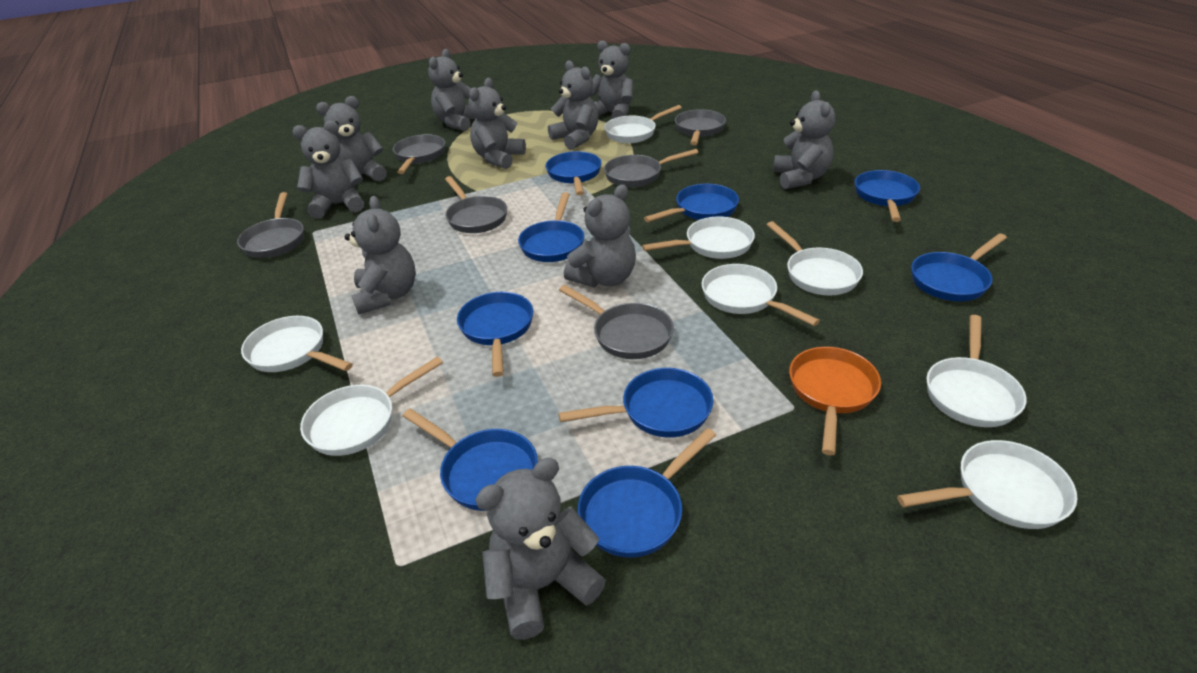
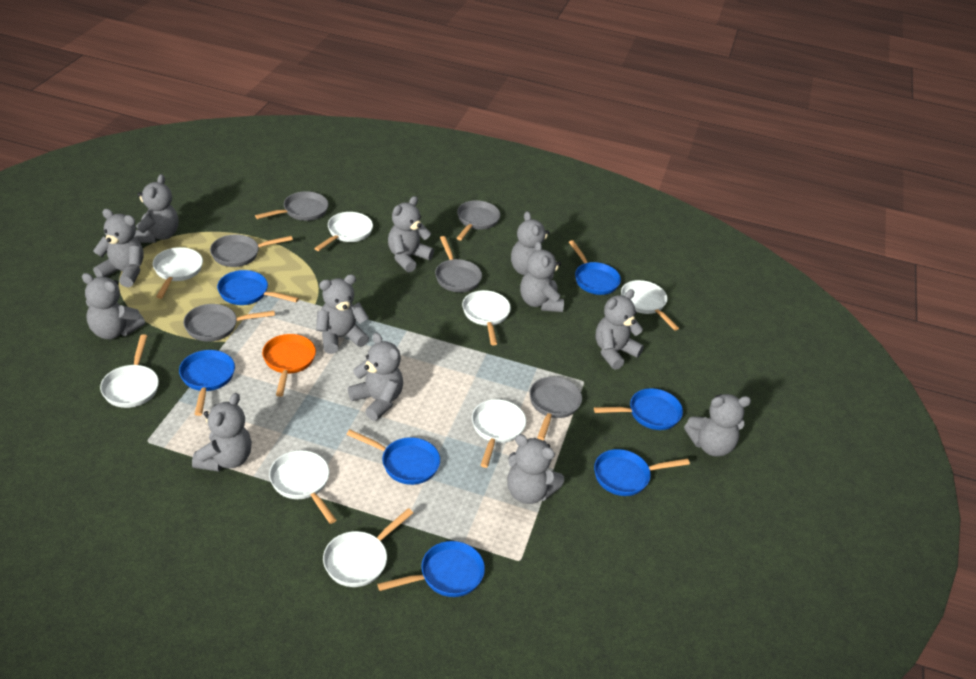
blue pan: [402,408,538,511] [457,292,533,377] [518,192,584,262] [546,151,602,195] [558,368,713,438] [578,428,716,558] [644,184,739,222] [855,170,920,222] [911,233,1007,301] = 9 -> [179,350,235,416] [217,270,299,305] [346,430,440,485] [377,541,485,597] [569,240,621,295] [594,388,683,430] [594,449,690,496] = 7
grey teddy bear: [292,121,364,219] [316,96,387,182] [345,196,416,315] [428,49,475,131] [468,78,526,169] [475,458,606,640] [548,60,598,150] [564,184,636,287] [591,40,633,119] [773,90,836,189] = 10 -> [82,273,145,339] [93,209,144,287] [134,174,179,243] [192,393,252,471] [316,274,369,354] [348,333,403,421] [388,196,434,272] [507,434,564,504] [511,211,554,279] [520,241,564,312] [595,289,644,370] [684,394,751,456] = 12

